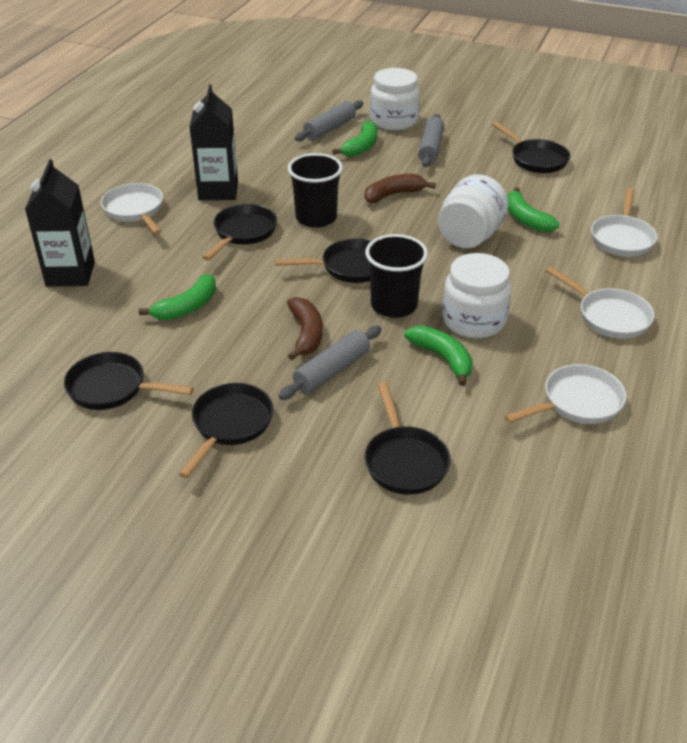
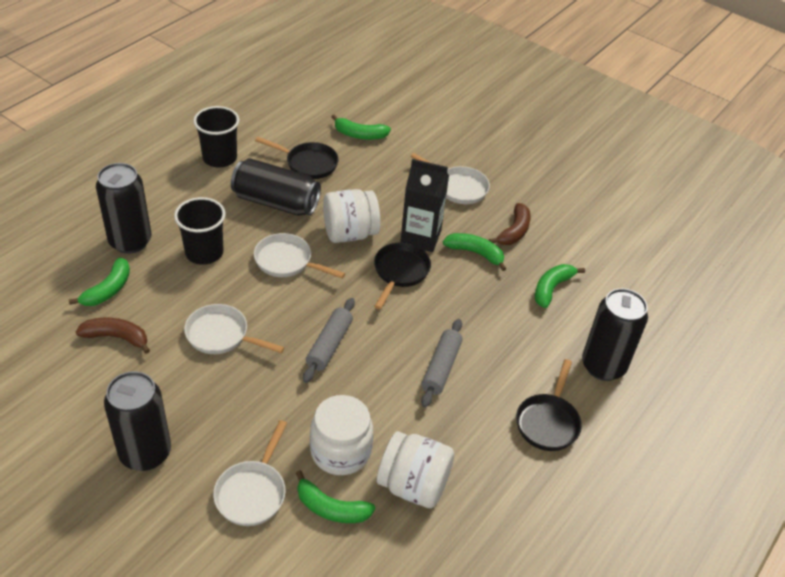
black can: none = 0 -> [96,163,151,254] [104,371,171,471] [231,158,321,216] [582,288,648,381] = 4
black carton: [25,159,95,287] [190,85,238,200] = 2 -> [400,159,449,252] = 1
black pan: [64,352,194,410] [179,383,273,478] [202,204,277,261] [275,239,371,283] [365,382,450,495] [492,122,570,173] = 6 -> [255,137,339,179] [374,243,431,309] [516,359,582,451] = 3
green banana: [139,274,216,320] [332,121,377,157] [404,325,473,386] [507,187,560,232] = 4 -> [69,257,130,306] [296,470,375,523] [331,115,391,140] [443,233,506,271] [535,264,585,308] = 5
grey rolling pin: [279,326,382,400] [295,100,363,141] [418,114,444,167] = 3 -> [303,298,355,383] [421,319,463,407] = 2

